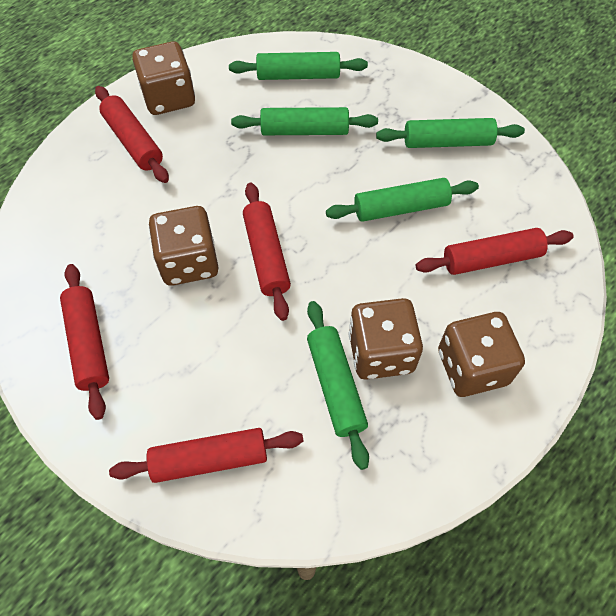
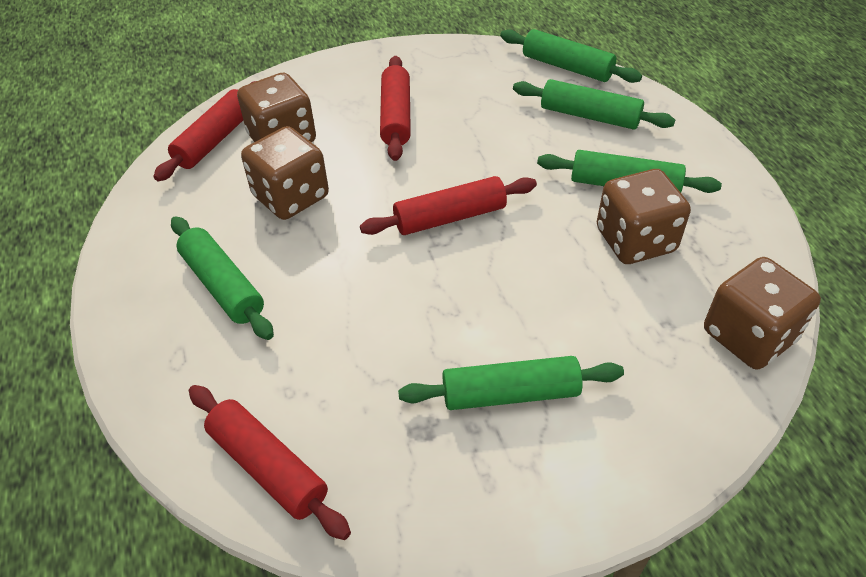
red rolling pin: [60,264,109,420] [95,86,169,183] [109,428,303,483] [243,183,291,321] [416,228,574,275] = 5 -> [154,81,256,182] [189,385,351,540] [360,176,537,235] [380,56,411,161] = 4

